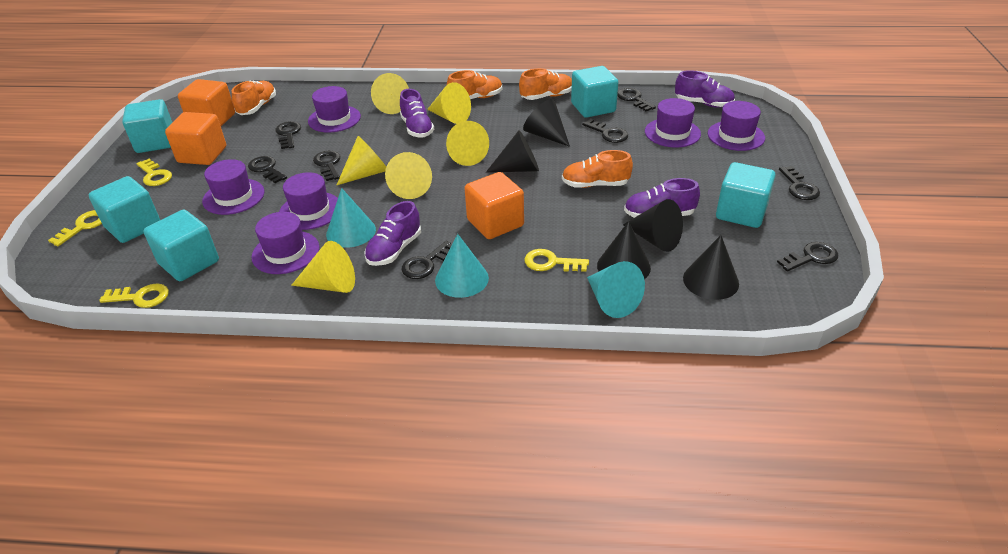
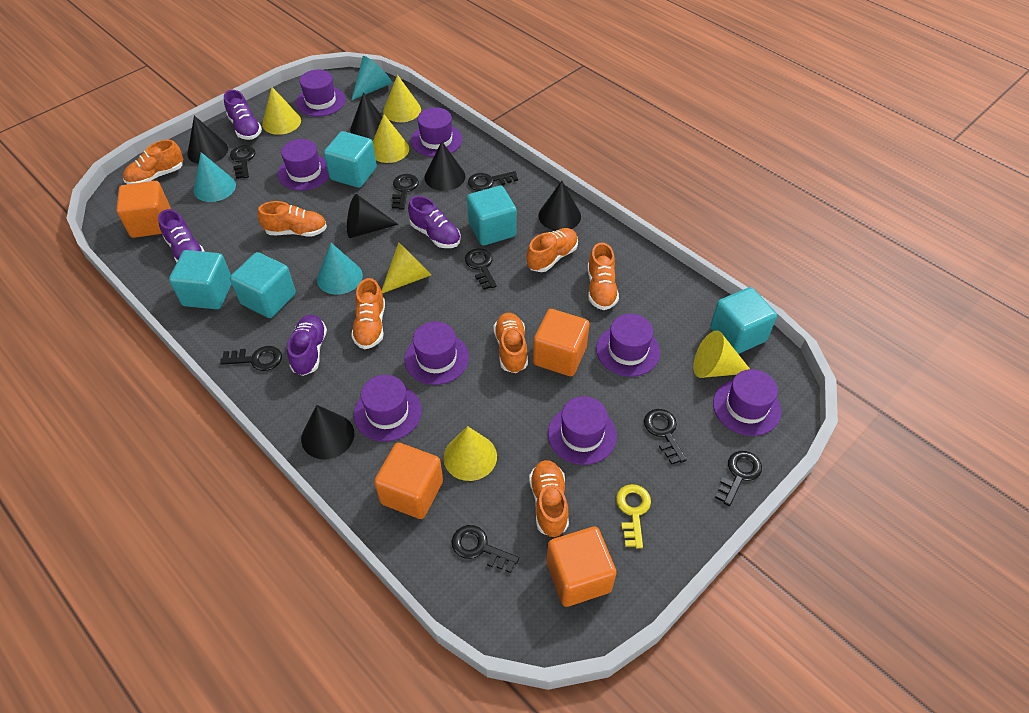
black cone: [486,130,539,173] [523,99,570,147] [597,221,651,279] [623,199,683,252] [683,235,739,300] = 5 -> [187,115,228,164] [301,405,354,459] [347,194,398,238] [350,93,383,141] [424,141,466,191] [538,181,581,231] = 6
orange cube: [165,112,226,165] [178,79,235,126] [464,172,524,239] = 3 -> [116,181,171,238] [374,443,443,519] [533,309,589,376] [547,527,617,607] = 4
orange shoe: [232,81,276,115] [447,70,502,99] [519,68,572,100] [562,150,633,188] = 4 -> [123,140,183,184] [258,201,327,236] [351,278,385,349] [494,313,528,373] [527,228,578,272] [529,460,569,537] [588,242,619,310] = 7
purple hat: [202,159,265,215] [251,212,319,274] [279,172,338,230] [308,86,361,133] [645,98,701,148] [707,101,765,151] = 6 -> [278,139,329,191] [296,70,346,117] [354,375,422,442] [404,321,469,385] [411,107,462,157] [548,396,617,465] [596,314,660,377] [713,369,781,436] = 8
yellow key: [48,210,102,246] [99,283,169,308] [137,159,172,186] [524,249,589,272] = 4 -> [616,484,651,548] = 1

